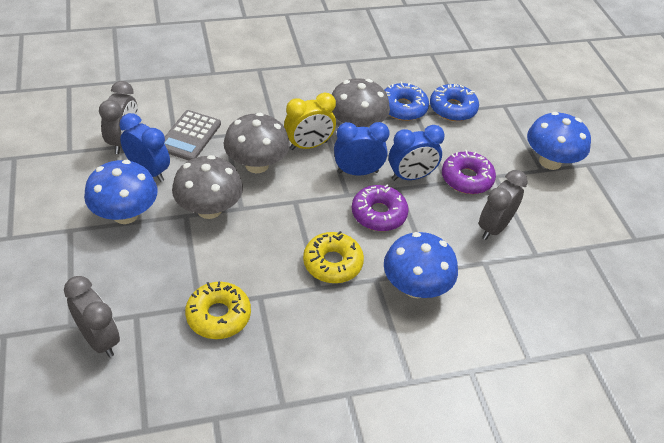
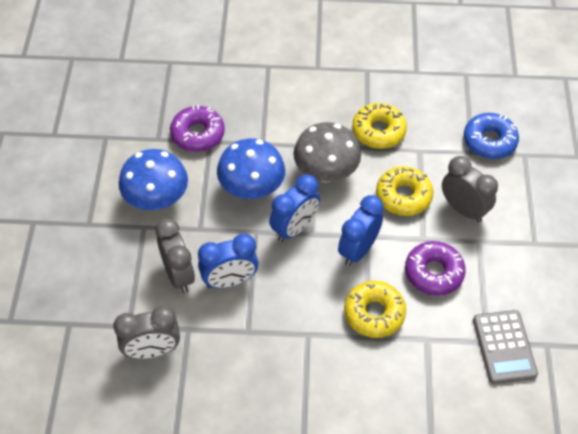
blue donut: [385,82,429,121] [430,84,479,121] = 2 -> [464,113,519,159] = 1
blue mushroom: [84,160,158,224] [384,232,458,298] [527,112,591,170] = 3 -> [119,149,188,210] [217,139,285,199] = 2
grey mushroom: [172,155,243,219] [224,113,290,173] [332,78,390,127] = 3 -> [293,122,361,182] = 1
yellow clock: [284,92,336,150] = 1 -> none = 0
yellow donut: [185,281,251,339] [303,231,364,283] = 2 -> [344,281,406,338] [352,103,407,149] [376,166,433,216] = 3

